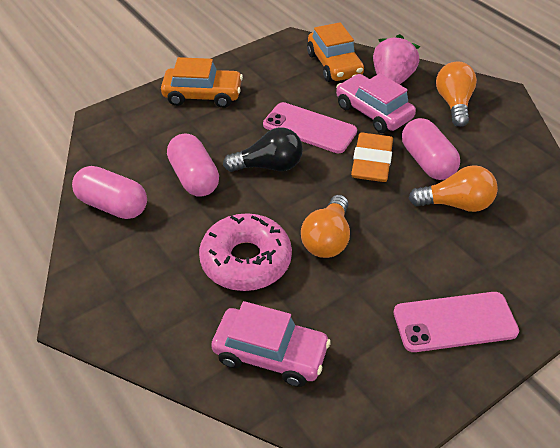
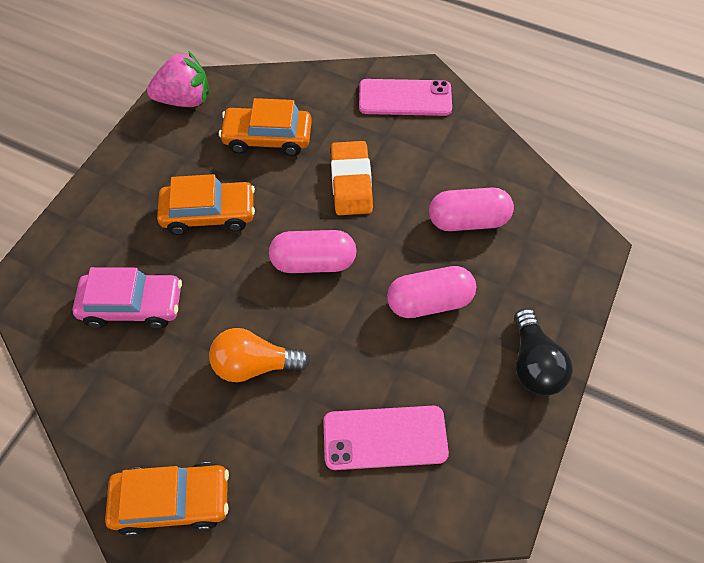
orange car: [161,57,243,108] [307,22,364,82] = 2 -> [105,462,229,536] [157,174,255,235] [219,98,312,156] = 3
orange light bulb: [301,195,350,258] [409,165,498,212] [436,61,477,127] = 3 -> [209,328,310,382] = 1
pink car: [211,301,331,387] [336,73,416,133] = 2 -> [73,267,182,328] = 1
pink donut: [199,213,292,291] = 1 -> none = 0

